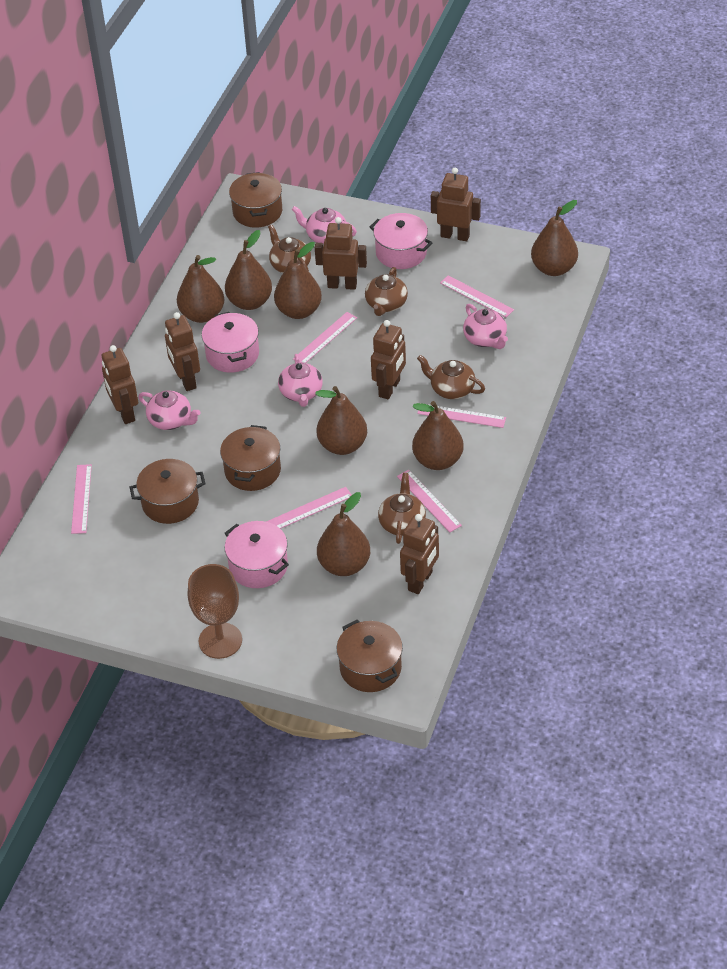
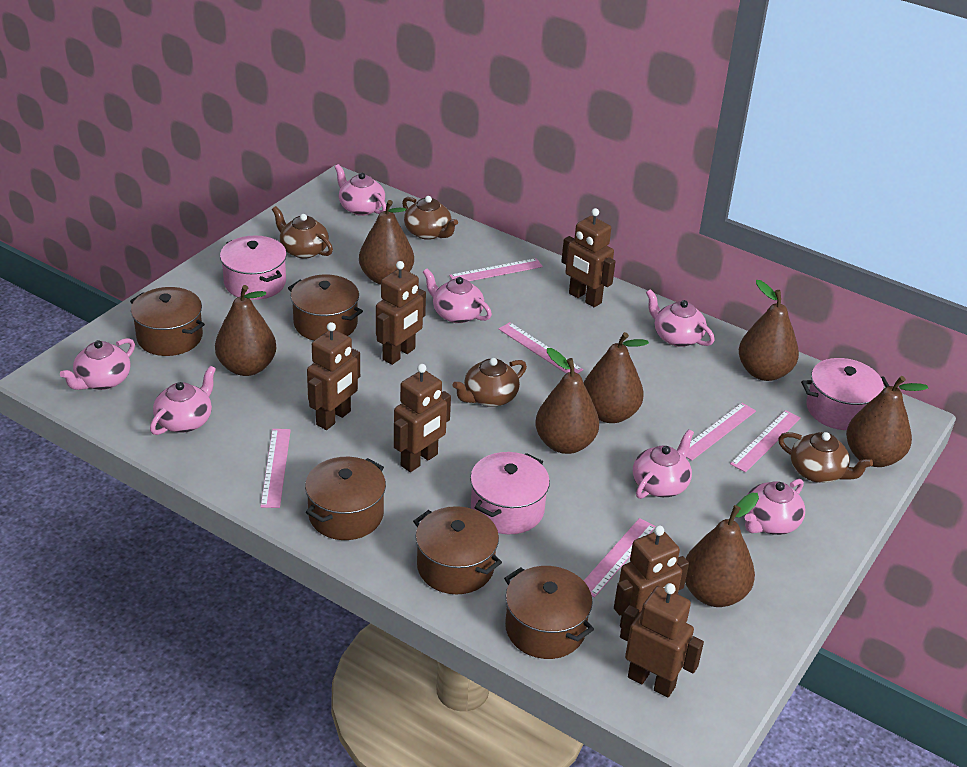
brown goblet: [188,564,242,659] = 1 -> none = 0
brown pot: [130,459,206,524] [220,425,281,491] [229,172,282,228] [337,620,403,692] = 4 -> [130,287,205,356] [288,275,363,341] [305,457,386,540] [413,506,502,594] [504,566,594,659] = 5
pink teapot: [138,390,201,430] [278,354,323,407] [292,206,357,244] [463,304,508,349] = 4 -> [60,338,135,390] [150,366,216,435] [335,164,386,216] [423,269,492,323] [633,429,694,499] [646,289,715,347] [745,479,805,535] = 7

